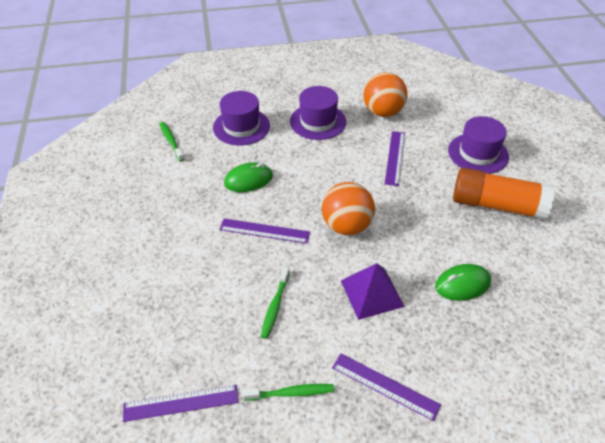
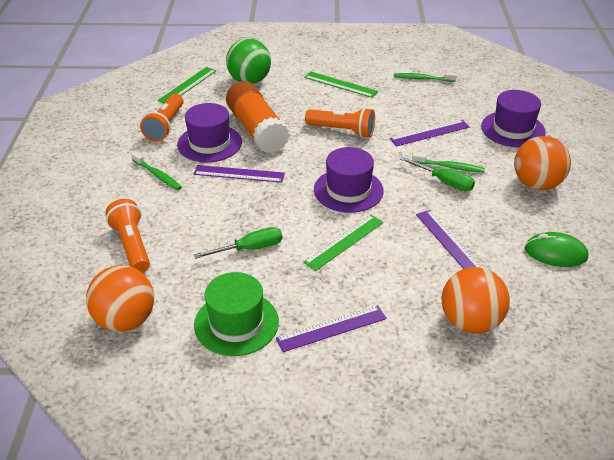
green ball: none = 0 -> [226,38,271,84] = 1
green hat: none = 0 -> [194,272,279,356] = 1
green mouse: [224,162,273,192] [435,264,491,301] = 2 -> [525,232,588,267] = 1
green ruler: none = 0 -> [158,67,217,103] [303,215,384,271] [304,71,378,98] = 3
green screwdriver: none = 0 -> [194,227,282,259] [400,156,475,191] = 2
orange ball: [322,182,375,235] [364,72,408,117] = 2 -> [86,265,154,332] [442,267,510,334] [514,136,571,190] = 3
orange flashlight: none = 0 -> [105,199,150,273] [140,93,183,142] [305,107,375,138] = 3
purple pyramid: [341,263,405,320] = 1 -> none = 0

